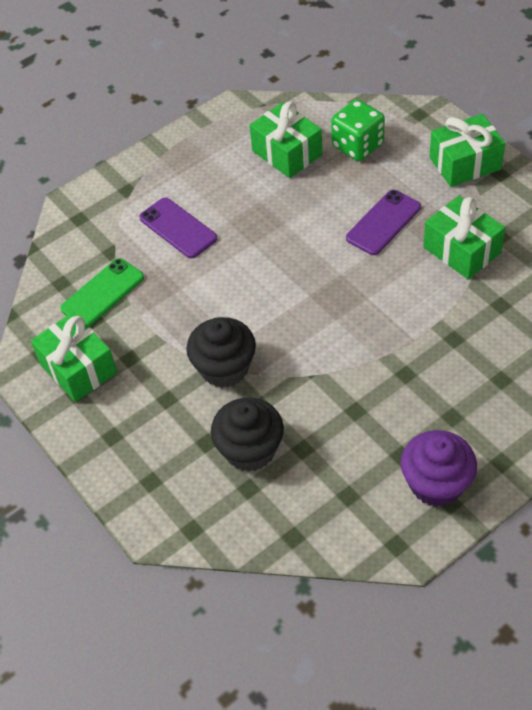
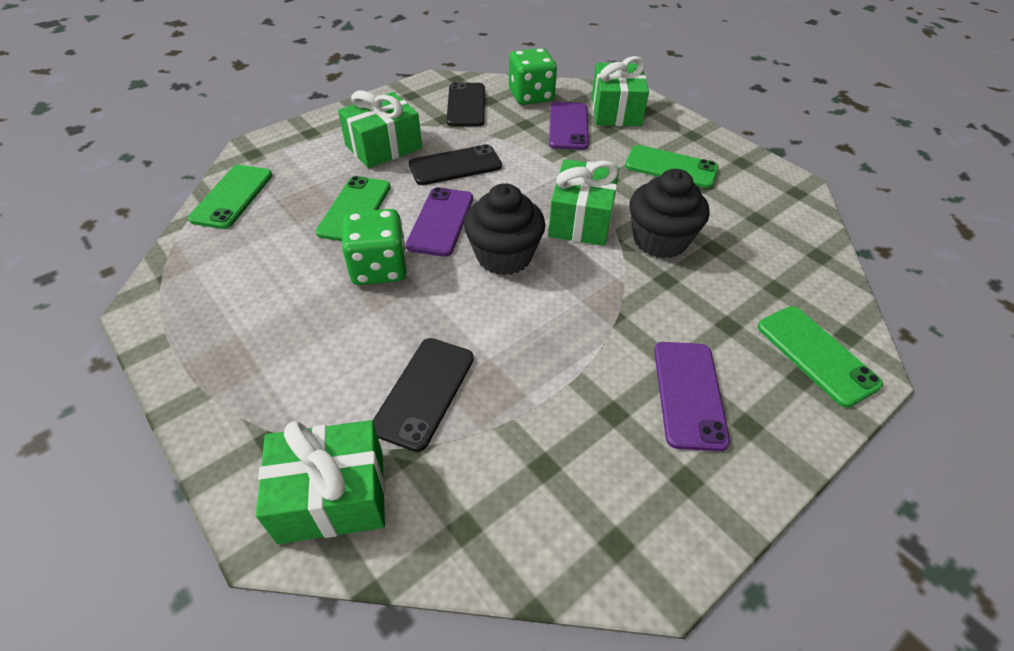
black phone: none = 0 -> [373,338,474,452] [409,144,502,185] [446,82,485,126] = 3
green dice: [331,99,385,161] = 1 -> [342,209,407,285] [509,48,557,105] = 2
green phone: [60,258,144,327] = 1 -> [188,165,273,229] [316,176,391,241] [625,145,718,188] [757,306,883,408] = 4
purple cupcake: [401,430,477,507] = 1 -> none = 0
purple phone: [139,198,217,258] [346,190,421,255] = 2 -> [406,187,473,257] [549,102,589,150] [654,342,730,451] = 3

